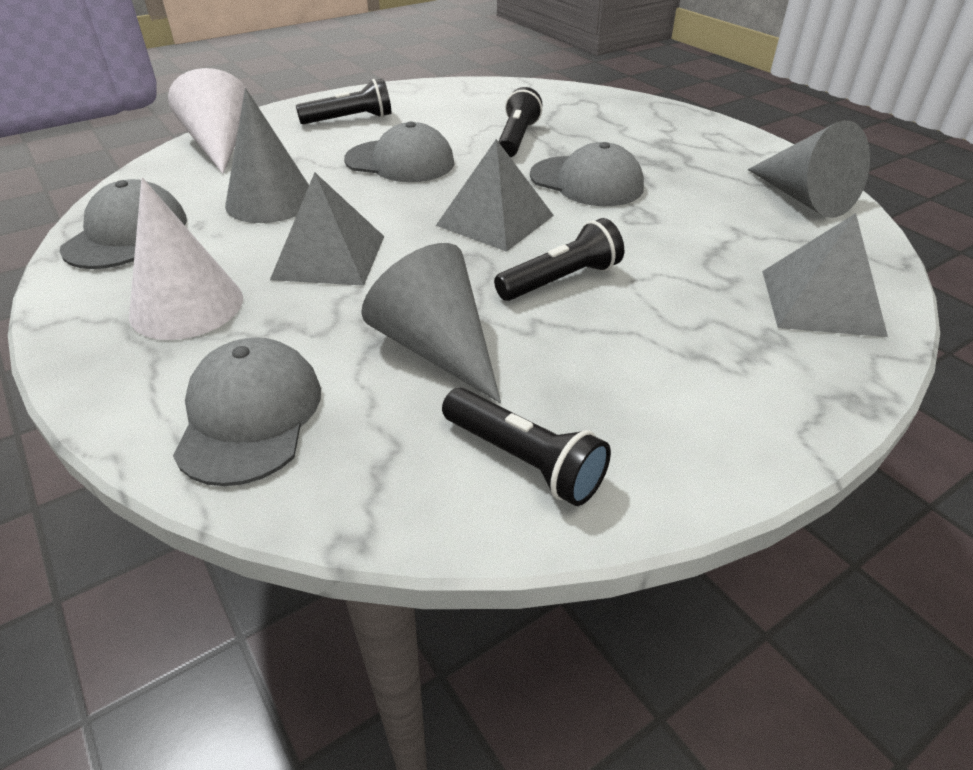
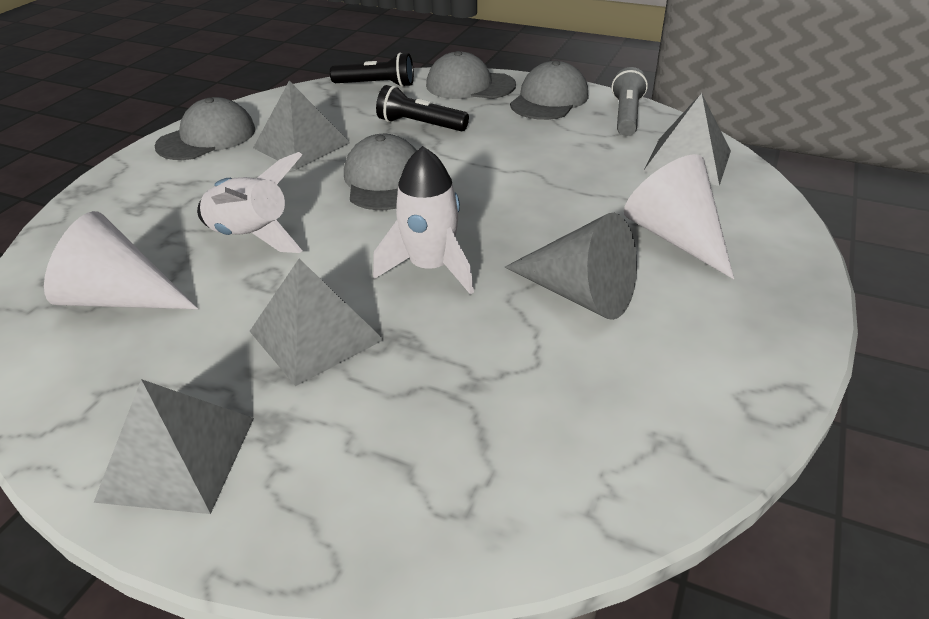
black flashlight: [296,79,391,124] [442,388,611,506] [494,218,624,301] [498,87,542,157] = 4 -> [330,53,414,87] [376,85,469,131] = 2
grey cone: [225,88,309,223] [361,243,501,403] [748,120,870,218] = 3 -> [505,213,637,320] = 1
grey flashlight: none = 0 -> [612,67,648,136] = 1
grey pyramid: [270,173,384,286] [436,139,554,252] [762,213,888,337] = 3 -> [94,379,254,514] [250,259,384,386] [253,81,350,170] [643,93,731,186] = 4
white rocket: none = 0 -> [197,152,303,253] [373,146,474,295] = 2

